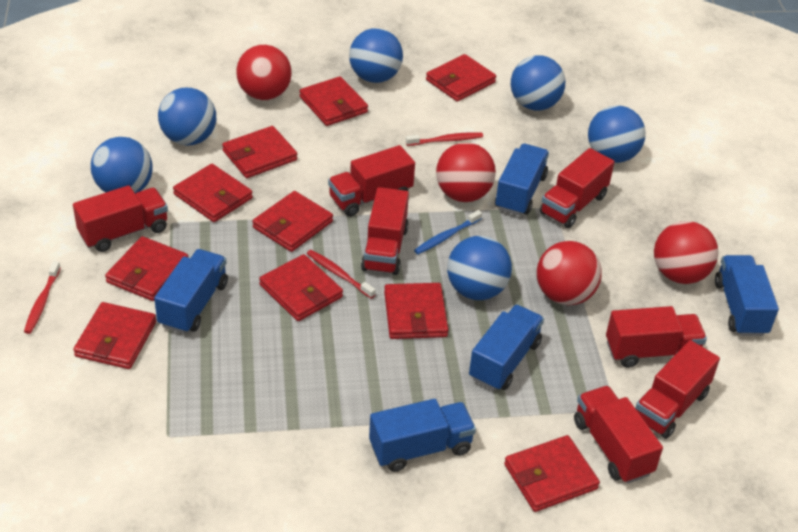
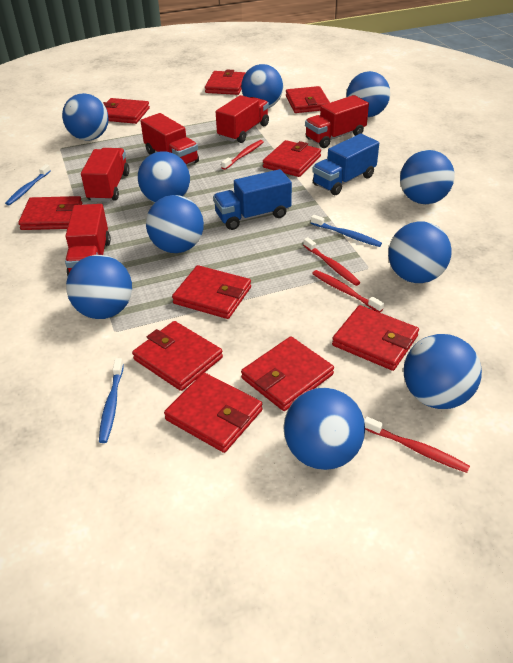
blue ball: [91,137,153,193] [158,88,216,145] [349,28,403,83] [447,236,512,300] [511,55,565,110] [588,105,646,163] = 6 -> [62,93,109,141] [66,255,132,319] [138,151,190,203] [146,195,204,253] [241,64,283,108] [283,388,365,470] [347,71,390,117] [388,222,452,283] [400,150,455,204] [404,334,482,409] = 10
blue toothbrush: [414,210,482,254] = 1 -> [5,164,51,205] [99,358,124,443] [311,215,382,247] = 3
blue truck: [154,249,228,334] [369,399,476,472] [469,305,544,391] [495,144,549,216] [715,255,779,336] = 5 -> [213,169,292,230] [312,134,379,195] = 2
red ball: [236,45,292,100] [436,142,496,202] [537,241,601,305] [654,221,718,284] = 4 -> none = 0
red toothbrush: [24,261,61,334] [307,250,376,299] [406,132,483,146] = 3 -> [221,140,263,170] [303,237,360,286] [312,270,384,312] [364,417,470,473] = 4
red truck: [73,185,168,252] [328,145,415,217] [361,187,409,275] [540,148,614,228] [574,386,663,484] [606,306,707,368] [635,340,720,439] = 7 -> [65,204,111,276] [81,148,130,202] [141,113,199,165] [216,95,269,143] [305,95,369,148] = 5

